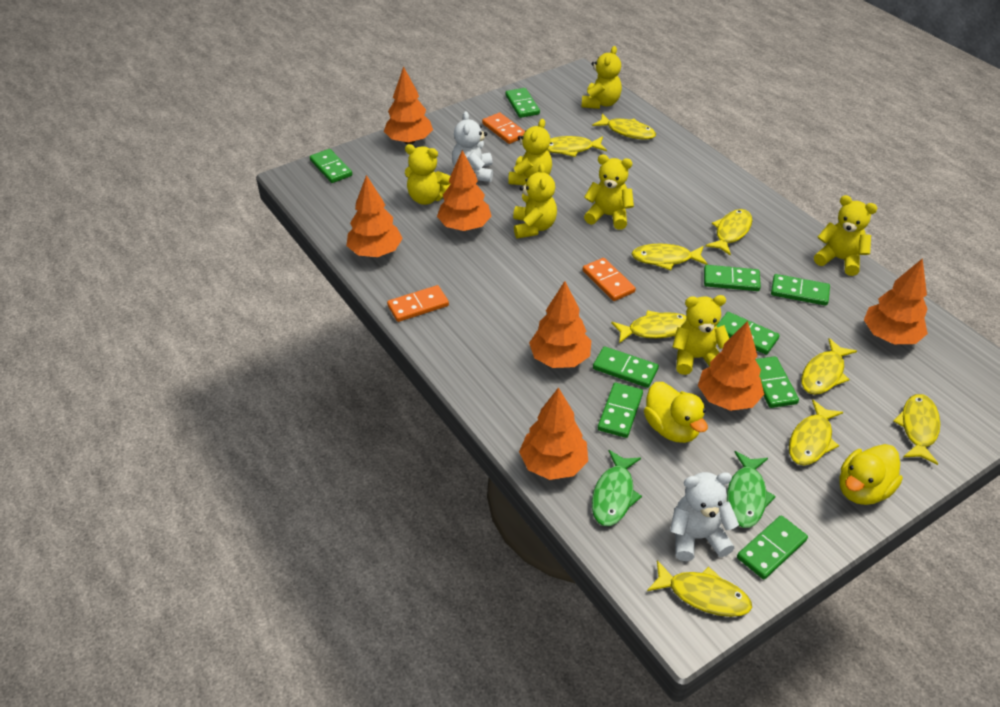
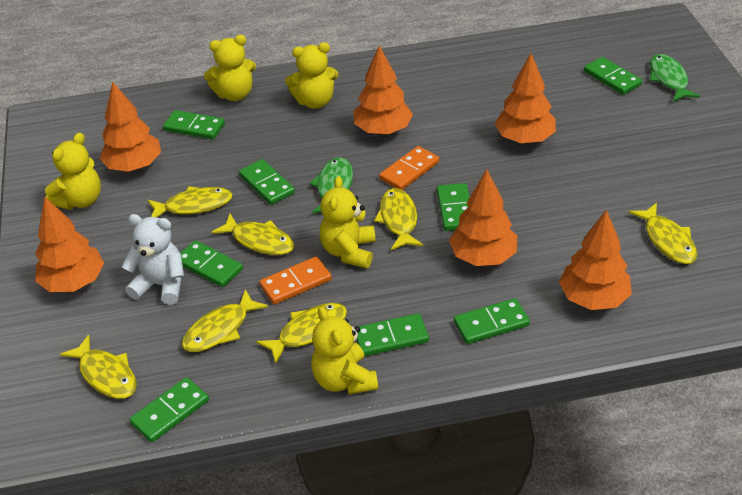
green domino: [310,149,352,183] [506,88,540,118] [593,346,659,388] [598,383,643,438] [704,265,761,291] [716,312,780,355] [737,515,808,579] [755,356,799,408] [771,274,830,306] = 9 -> [129,377,209,443] [163,110,225,139] [181,240,243,287] [239,159,295,205] [356,313,429,356] [437,183,470,231] [454,298,530,344] [584,57,642,95] = 8
orange domino: [387,285,449,322] [482,112,525,144] [583,258,636,301] = 3 -> [259,257,332,305] [379,146,439,190] = 2
orange tree: [346,175,403,257] [384,67,433,144] [437,150,492,231] [519,387,588,480] [529,281,591,368] [698,321,764,411] [864,258,928,344] = 7 -> [35,197,104,292] [99,82,161,172] [354,46,413,135] [449,169,517,266] [495,53,556,143] [559,210,632,310] = 6
white teddy bear: [452,111,493,182] [670,472,739,561] = 2 -> [122,214,184,305] = 1
yellow duck: [644,382,708,443] [839,444,903,505] = 2 -> none = 0
yellow fish: [547,136,607,157] [592,113,656,139] [611,310,687,343] [632,244,707,270] [647,560,752,617] [705,209,752,256] [789,399,843,465] [801,338,857,395] [893,394,940,465] = 9 -> [60,335,137,399] [148,186,233,217] [182,289,268,352] [212,214,295,255] [256,303,347,364] [374,188,423,250] [629,203,697,264] = 7
yellow teddy bear: [405,144,450,205] [508,119,552,185] [513,163,557,239] [582,46,622,109] [584,154,634,230] [672,295,729,375] [814,195,877,276] = 7 -> [45,133,101,210] [204,35,256,101] [285,42,339,109] [311,307,378,394] [320,176,376,268] = 5

